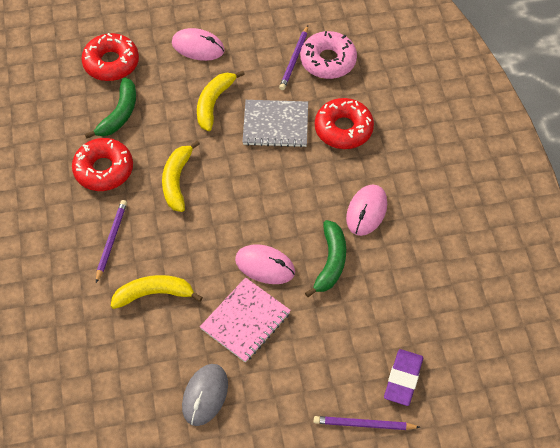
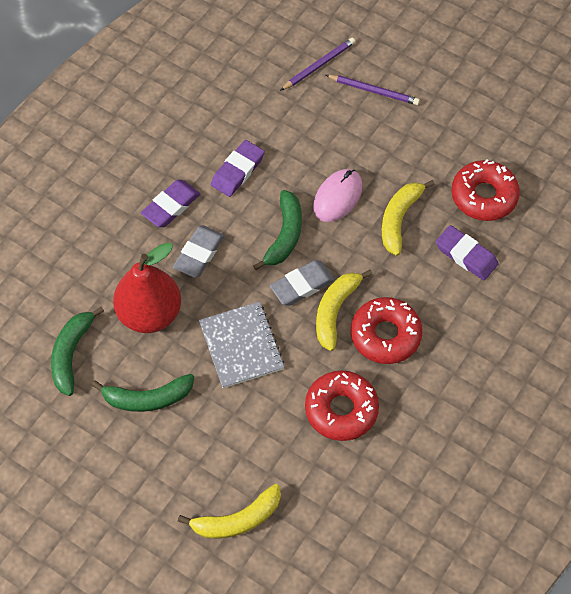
green banana: [85,77,136,139] [305,220,346,297] = 2 -> [51,307,104,396] [91,374,194,412] [253,190,302,270] = 3
grey eraser: none = 0 -> [173,225,225,278] [270,260,335,306] = 2
grey mouse: [182,364,228,426] = 1 -> none = 0
pink donut: [300,31,357,79] = 1 -> none = 0
pink mouse: [172,28,225,61] [235,244,295,284] [346,184,387,236] = 3 -> [313,169,363,222] = 1
pink notebook: [200,277,291,363] = 1 -> none = 0
purple eraser: [384,349,423,406] = 1 -> [141,180,200,227] [211,140,265,197] [436,225,499,280] = 3
purple pencil: [96,200,127,283] [279,26,308,90] [314,416,421,430] = 3 -> [280,38,355,91] [326,75,420,105] = 2
red pear: none = 0 -> [113,243,181,333] = 1

